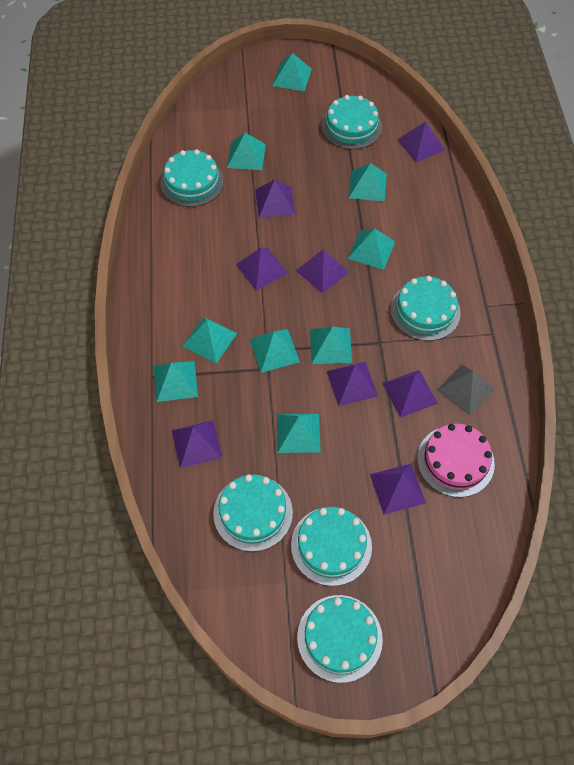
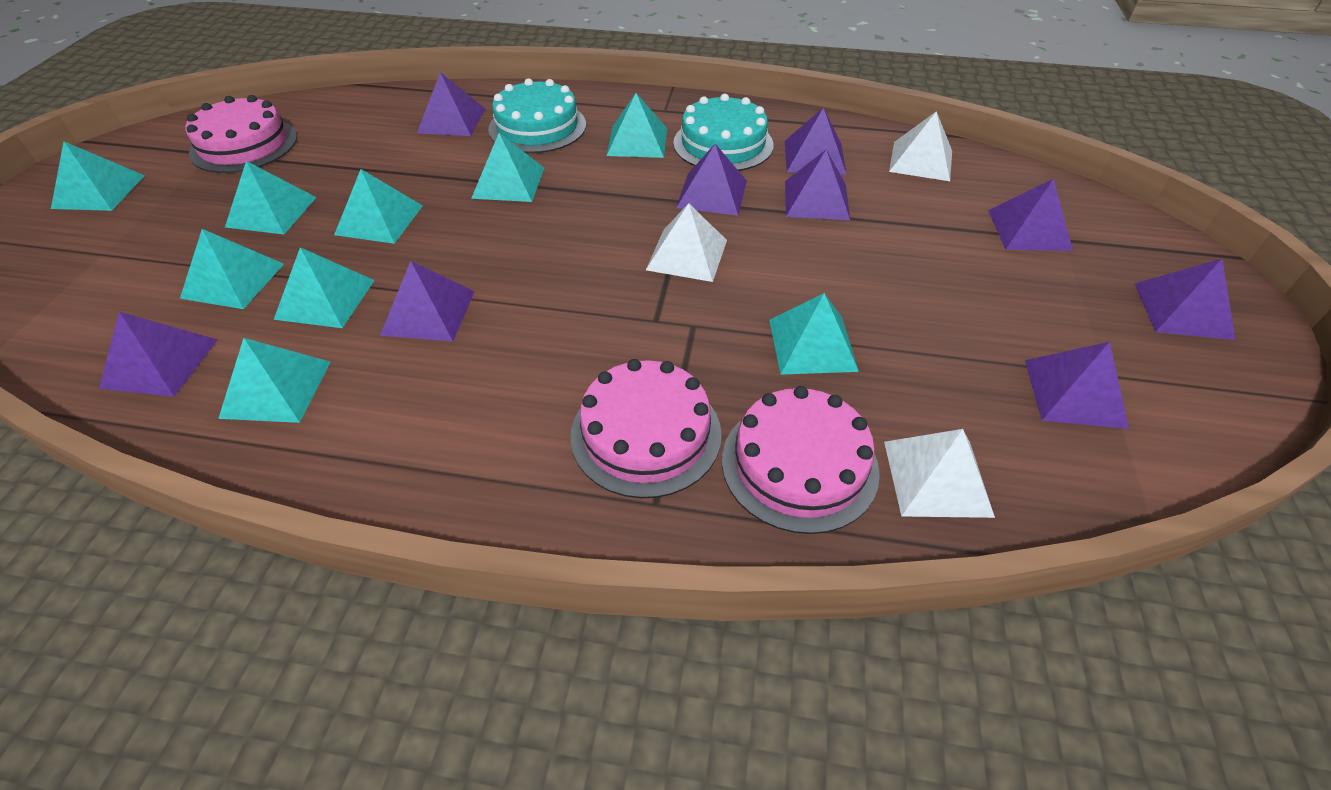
grey pyramid: [437,364,494,416] = 1 -> none = 0
pink cake: [417,424,495,497] = 1 -> [185,95,297,173] [570,359,722,498] [722,386,880,534] = 3
purple pyramid: [172,420,223,468] [236,248,288,291] [255,179,295,218] [296,250,349,294] [327,362,378,406] [370,464,426,514] [382,370,438,418] [397,121,445,162] = 8 -> [99,312,217,397] [380,261,475,342] [417,72,485,136] [676,144,747,216] [785,107,846,174] [785,150,850,220] [988,179,1073,251] [1025,342,1129,429] [1134,259,1235,340] = 9
turquoise cake: [160,149,224,207] [213,474,293,552] [291,507,372,586] [297,595,383,683] [321,95,382,149] [391,276,461,341] = 6 -> [488,78,586,153] [673,94,773,171] = 2
white pyramid: none = 0 -> [646,203,727,282] [884,429,995,518] [889,111,952,181] = 3

